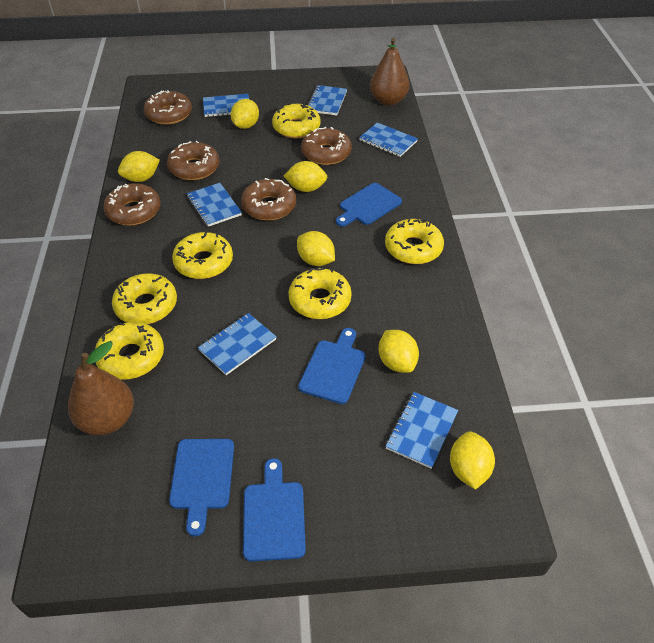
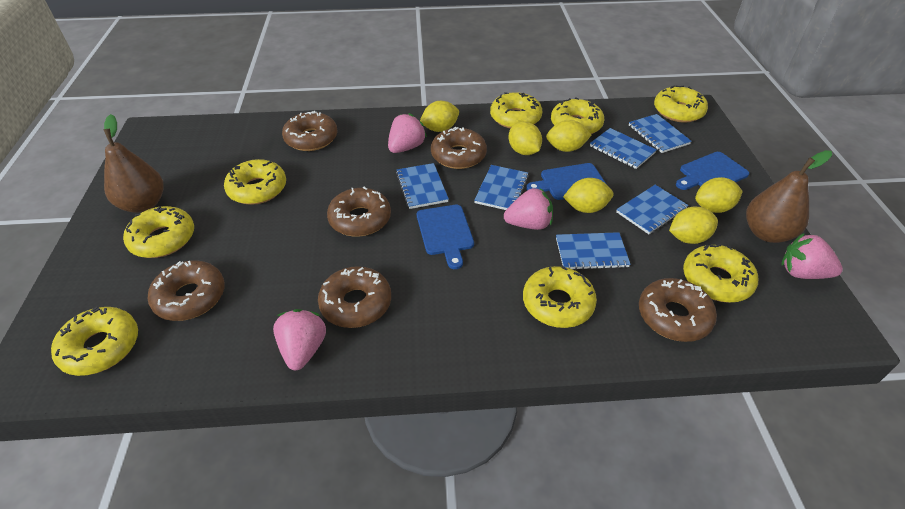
blue cutting board: [169,439,234,537] [243,458,306,562] [299,328,365,404] [336,183,402,227] = 4 -> [417,205,474,269] [526,163,606,200] [676,152,749,190] = 3
brown donut: [103,183,160,226] [143,90,192,125] [167,141,220,180] [241,178,296,221] [301,127,352,165] = 5 -> [148,260,225,321] [282,111,337,151] [318,266,391,328] [327,187,391,237] [431,127,487,169] [639,278,717,342] = 6
pink strawberry: none = 0 -> [273,309,326,370] [388,113,427,153] [504,188,553,230] [782,233,843,279] = 4
yellow donut: [95,322,164,380] [112,273,177,324] [172,232,233,279] [272,103,321,138] [289,268,352,319] [385,219,444,264] = 6 -> [51,307,138,376] [123,206,194,258] [224,159,286,205] [490,92,542,129] [523,266,597,328] [551,98,604,134] [654,86,708,122] [683,244,758,303] = 8

